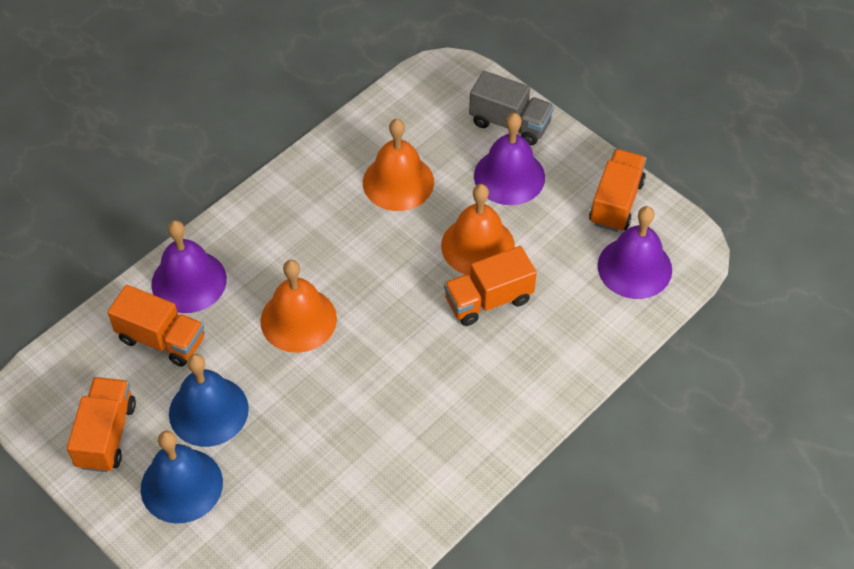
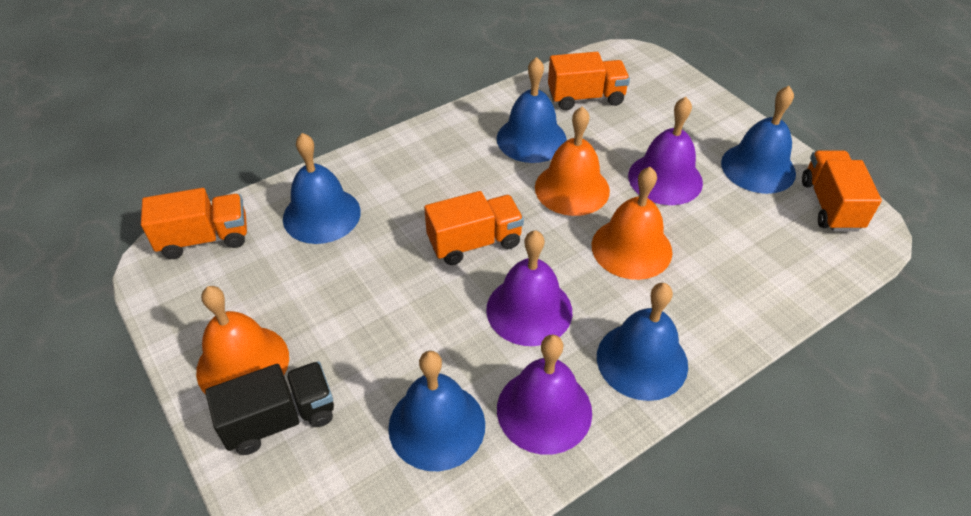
black truck: none = 0 -> [205,361,334,455] = 1
blue bell: [141,431,223,524] [169,354,249,447] = 2 -> [283,133,361,244] [388,351,485,471] [497,57,567,163] [597,283,688,401] [721,86,796,194] = 5
grey truck: [469,71,554,145] = 1 -> none = 0

